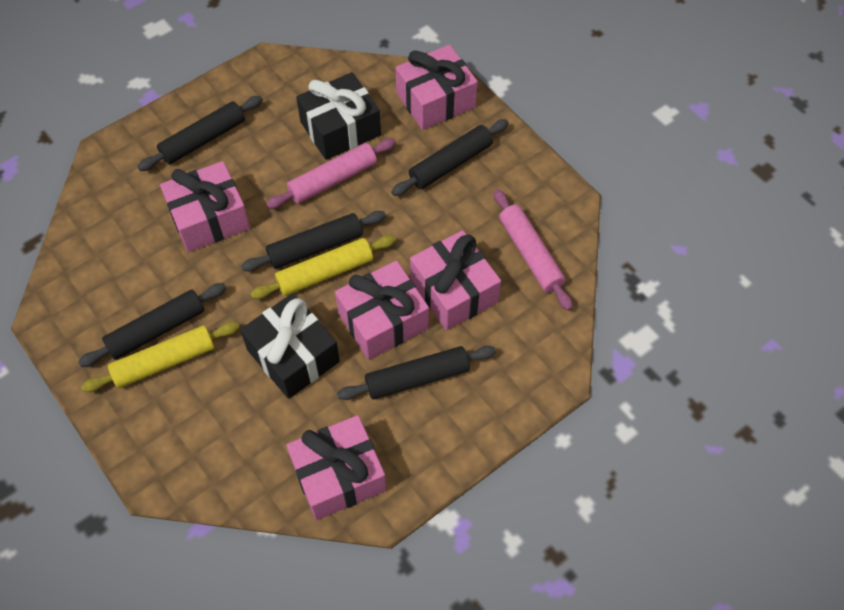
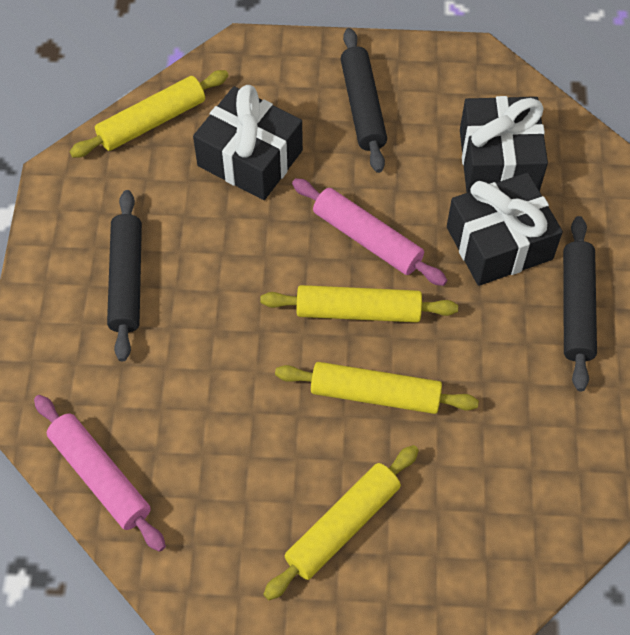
black gift: [240,293,340,399] [296,72,381,160] = 2 -> [193,85,303,200] [447,173,563,286] [460,96,548,193] = 3
black rolling pin: [78,283,226,367] [137,96,263,171] [241,211,386,271] [337,346,496,400] [391,119,509,196] = 5 -> [107,190,142,362] [341,28,387,173] [563,216,597,391] = 3
pink gift: [160,161,250,252] [287,415,387,520] [335,260,429,360] [395,45,478,130] [410,230,501,330] = 5 -> none = 0
yellow rolling pin: [81,322,240,392] [250,235,396,299] = 2 -> [69,70,229,158] [260,285,458,322] [263,445,419,600] [275,362,479,414] = 4

